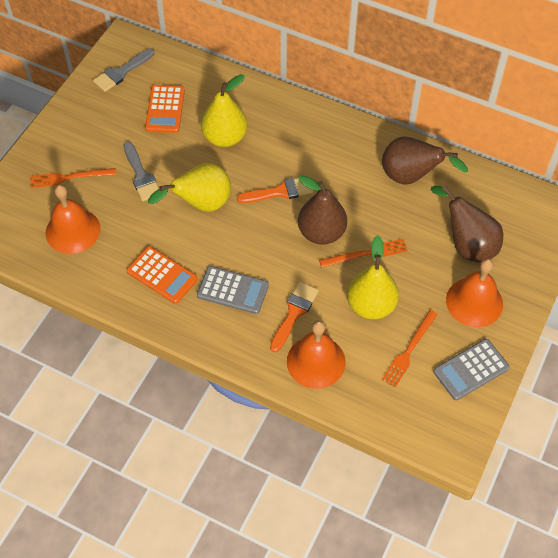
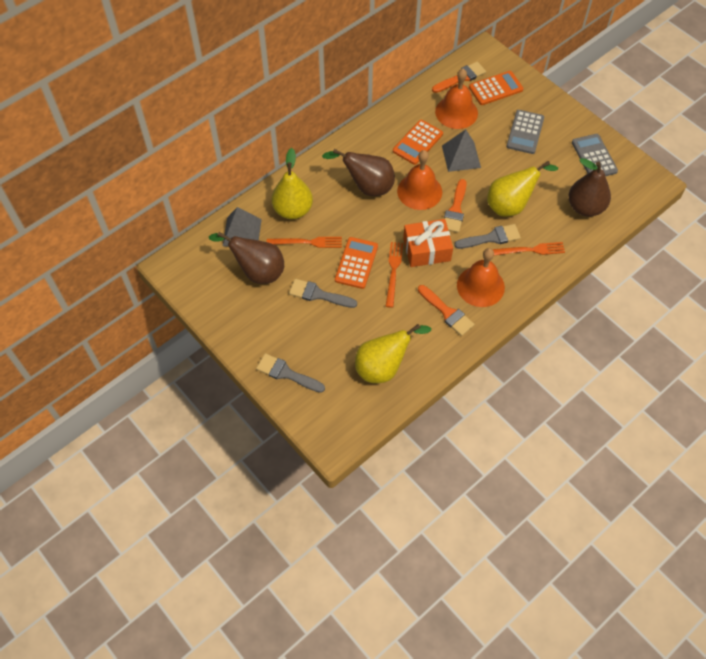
grey brush: [93,49,154,92] [124,142,159,201] = 2 -> [256,353,325,393] [289,279,357,308] [454,224,521,249] = 3
grey pyramid: none = 0 -> [223,207,262,247] [442,129,481,172] = 2
orange brush: [237,176,313,203] [270,282,319,352] = 2 -> [418,285,475,336] [432,62,486,93] [444,179,467,233] = 3
orange calculator: [127,246,198,304] [145,85,185,133] = 2 -> [335,237,378,289] [393,120,443,165] [469,71,523,105] = 3
orange gift: none = 0 -> [403,219,453,267] = 1

